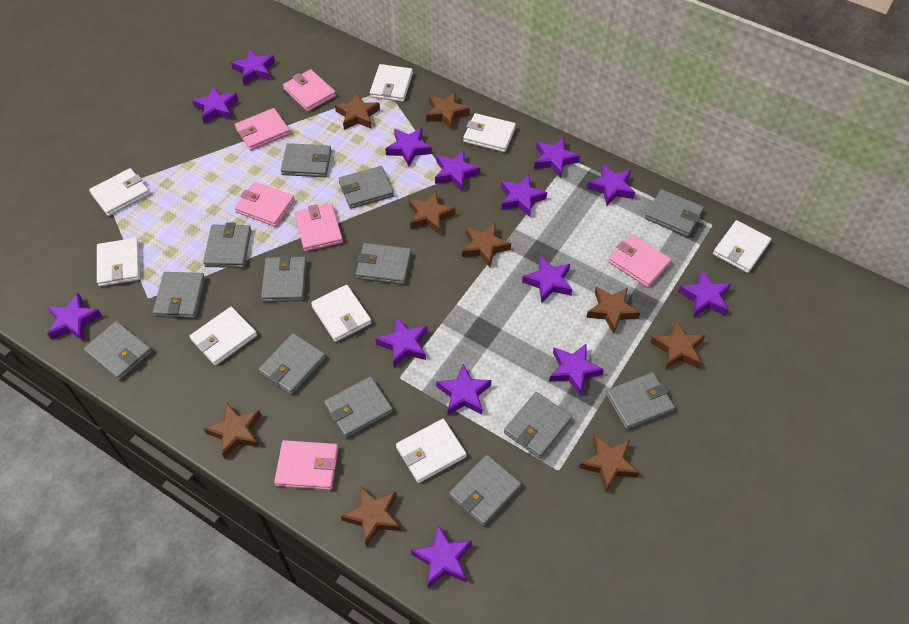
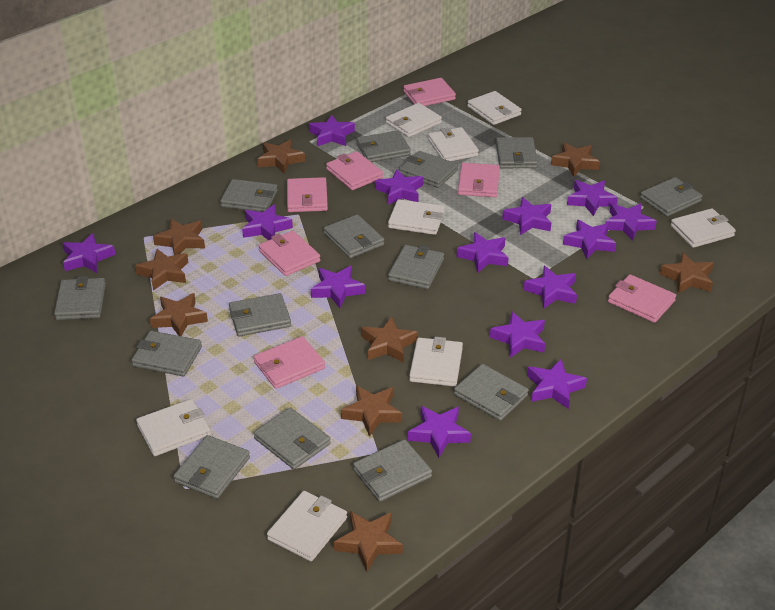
grey wallet: [84,321,152,380] [153,272,205,318] [203,222,251,268] [259,333,326,395] [261,255,307,302] [281,143,332,177] [324,376,393,438] [339,166,394,209] [356,243,411,284] [449,455,521,526] [504,392,572,458] [606,372,675,430] [645,189,704,237] = 13 -> [54,276,106,320] [131,331,202,376] [173,435,250,499] [220,179,278,212] [229,293,291,337] [254,407,331,469] [324,214,384,258] [353,439,432,502] [357,130,411,162] [388,245,444,289] [399,151,458,188] [454,364,529,421] [496,137,538,168] [640,177,703,217] = 14
pink wallet: [235,108,290,151] [235,182,295,227] [274,440,338,490] [283,69,336,112] [294,204,343,252] [608,234,671,287] = 6 -> [254,336,325,389] [258,231,320,276] [287,177,328,212] [326,151,383,190] [403,78,456,106] [458,163,500,197] [608,274,676,323] = 7

